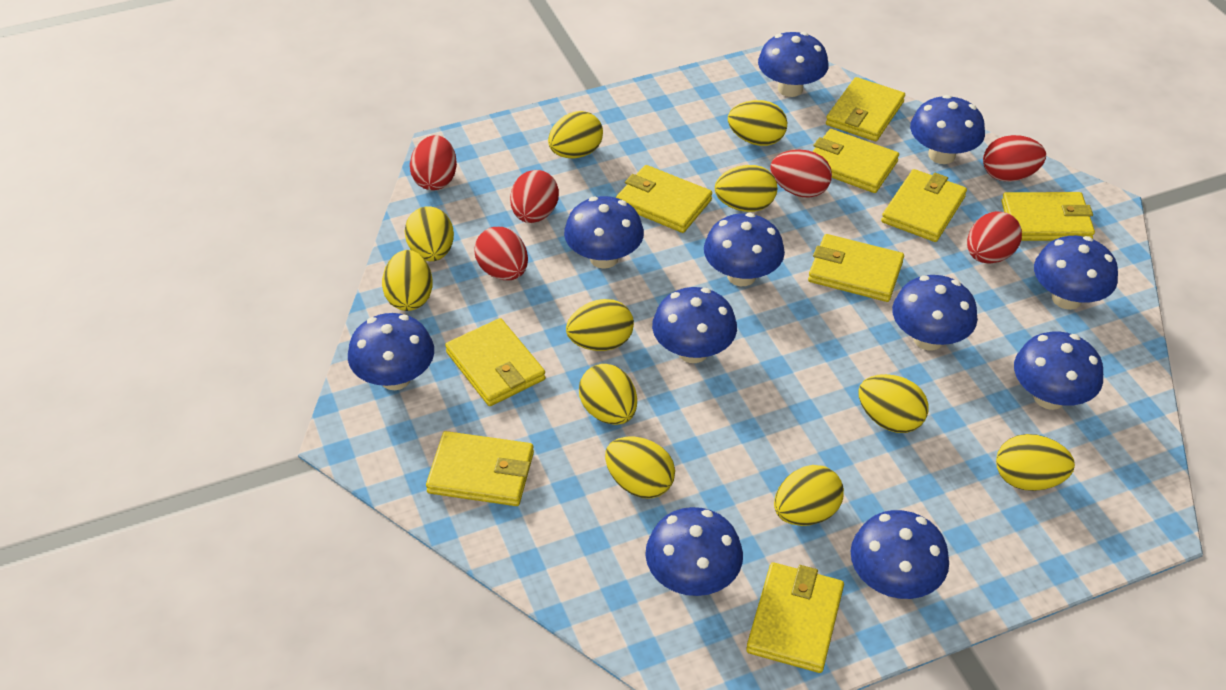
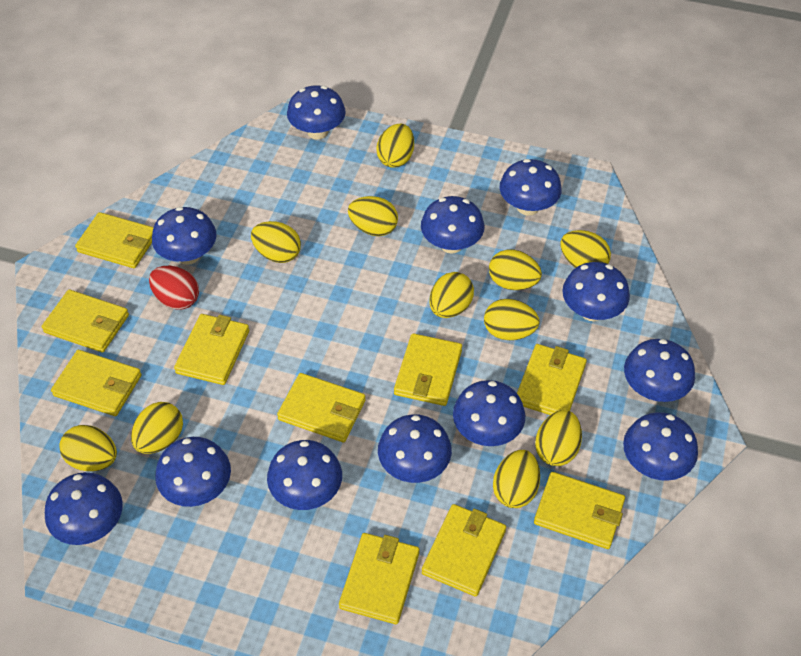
blue mushroom: [348,313,434,390] [564,196,644,269] [645,507,743,596] [652,287,737,363] [704,213,785,286] [758,32,829,97] [850,510,949,599] [892,275,978,350] [910,95,985,164] [1014,331,1103,410] [1034,236,1118,310] = 11 -> [45,472,123,545] [152,207,217,265] [155,437,231,507] [267,440,342,510] [287,85,346,140] [378,414,452,483] [421,196,484,254] [453,380,525,446] [500,159,562,216] [562,262,630,321] [623,412,698,481] [624,339,695,402] = 12
red egg: [410,135,457,190] [475,227,528,280] [510,170,559,223] [770,150,832,198] [967,211,1022,264] [983,135,1046,182] = 6 -> [149,266,199,310] = 1
yellow wallet: [426,431,534,506] [445,318,546,406] [616,165,712,233] [746,563,844,673] [808,234,904,302] [812,129,899,193] [826,77,905,141] [881,169,967,242] [1001,192,1095,241] = 9 -> [42,289,129,352] [51,350,142,416] [75,212,154,268] [174,314,249,385] [277,373,366,442] [339,533,419,624] [394,333,462,406] [422,504,506,597] [517,344,587,415] [534,472,625,549] = 10

